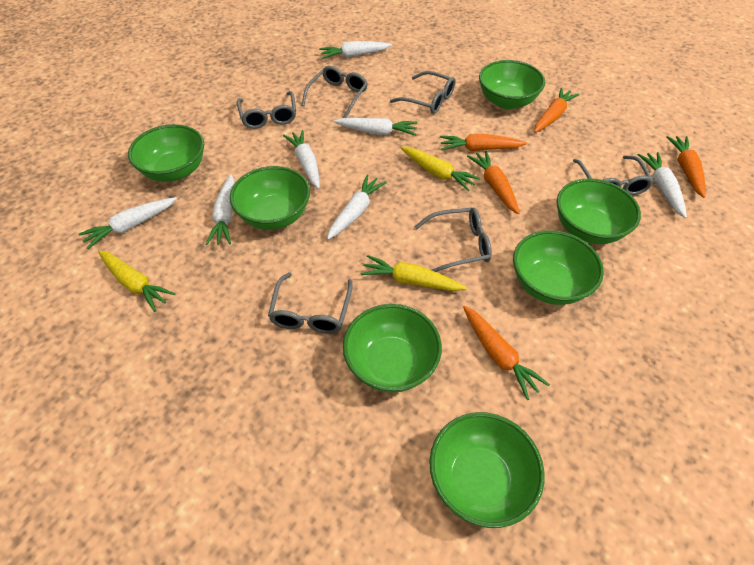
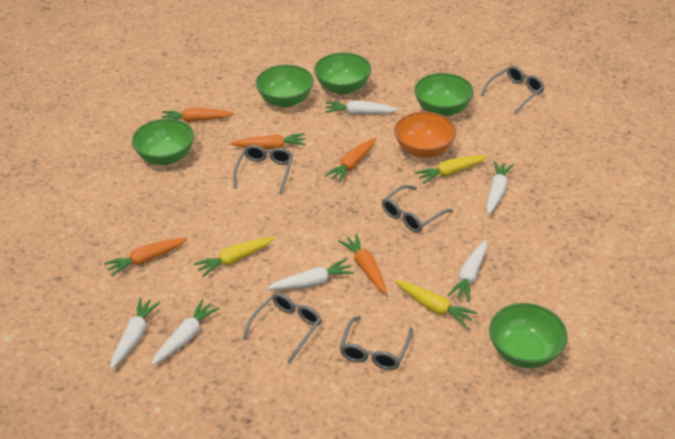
green bowl: [128,124,204,182] [230,166,310,230] [343,304,442,393] [429,412,545,528] [479,60,545,109] [513,230,604,305] [557,178,641,244] = 7 -> [131,118,194,165] [255,65,314,107] [314,52,371,95] [414,73,474,116] [489,303,568,368] = 5
grey glasses: [237,91,296,129] [268,272,353,334] [301,66,368,118] [390,71,456,114] [414,208,492,272] [573,155,654,195] = 6 -> [233,145,293,194] [242,293,322,364] [339,316,413,370] [382,185,453,232] [481,66,545,113] = 5
orange bowl: none = 0 -> [394,112,456,158] = 1
white carrot: [78,197,177,249] [206,174,235,245] [283,130,320,189] [319,41,392,59] [327,175,387,240] [334,118,418,136] [637,152,687,218] = 7 -> [110,298,160,369] [152,299,220,365] [267,259,354,290] [325,101,398,115] [447,240,487,302] [486,161,514,214] = 6

